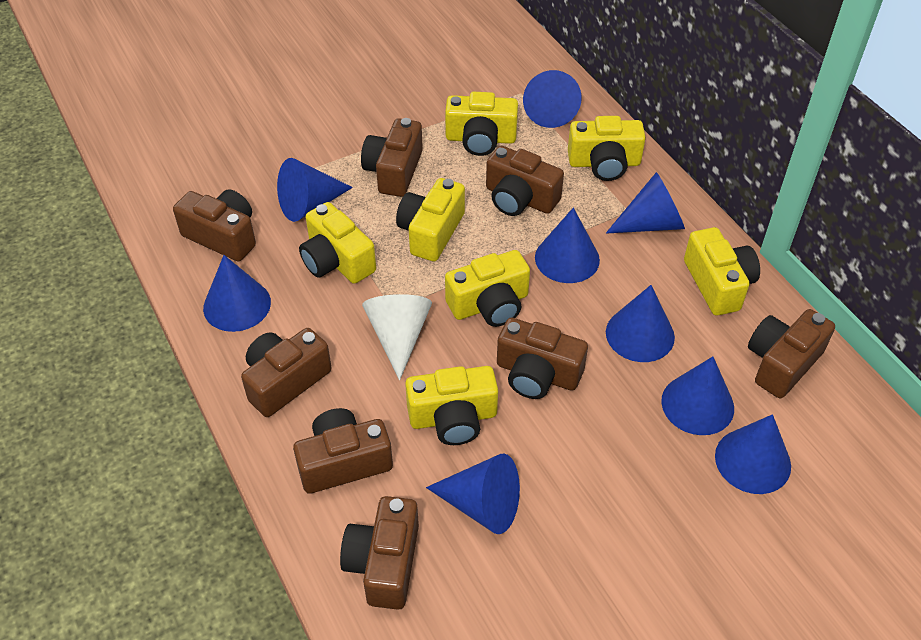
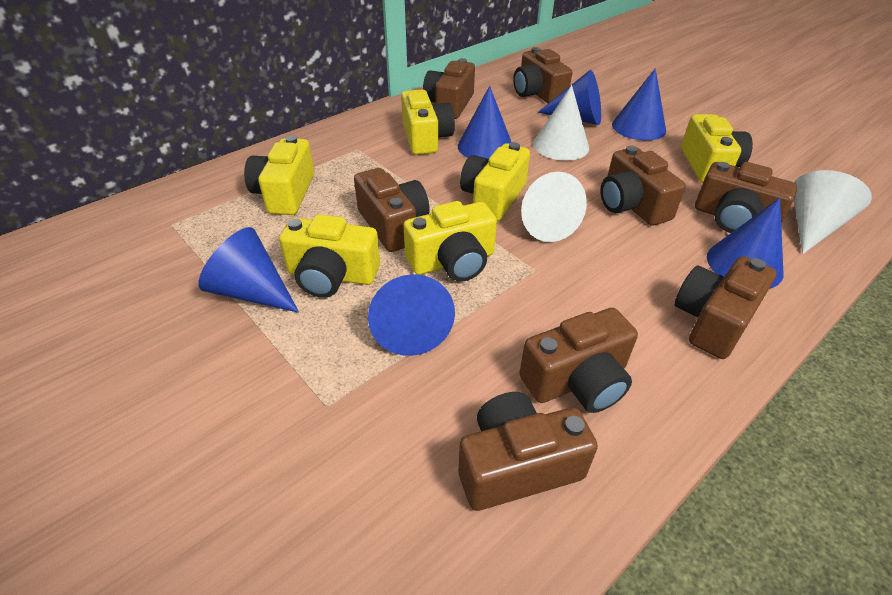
blue cone: [203,255,271,332] [277,158,353,222] [426,454,520,534] [523,70,582,128] [535,208,600,283] [606,172,685,234] [606,285,675,362] [661,357,734,435] [715,414,791,494] = 9 -> [198,227,299,313] [368,274,455,356] [458,86,512,159] [538,70,601,125] [612,68,666,141] [707,198,784,289] = 6
white cone: [362,294,432,380] = 1 -> [521,172,587,242] [533,85,589,161] [794,170,872,254] = 3
yellow camera: [299,202,376,284] [396,178,465,261] [405,366,498,445] [445,92,518,156] [445,250,530,327] [568,116,646,181] [684,227,760,315] = 7 -> [244,135,314,215] [279,214,380,298] [401,89,455,155] [403,201,497,282] [460,142,530,221] [681,114,753,183] = 6

